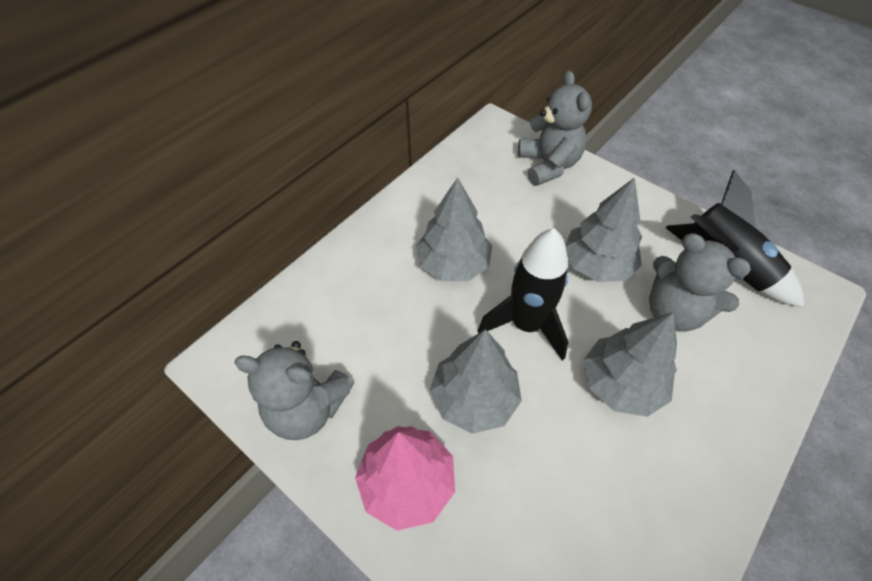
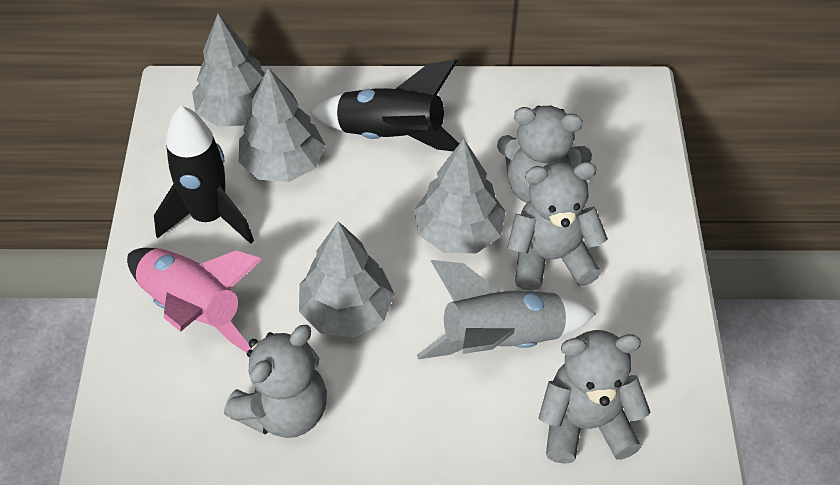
grey rocket: none = 0 -> [417,260,596,359] = 1
grey teddy bear: [234,341,354,440] [518,71,592,186] [649,233,751,332] = 3 -> [224,325,327,438] [497,105,592,203] [507,162,608,291] [539,330,651,464] = 4
pink rocket: none = 0 -> [127,248,262,353] = 1
pink tree: [355,426,455,531] = 1 -> none = 0

